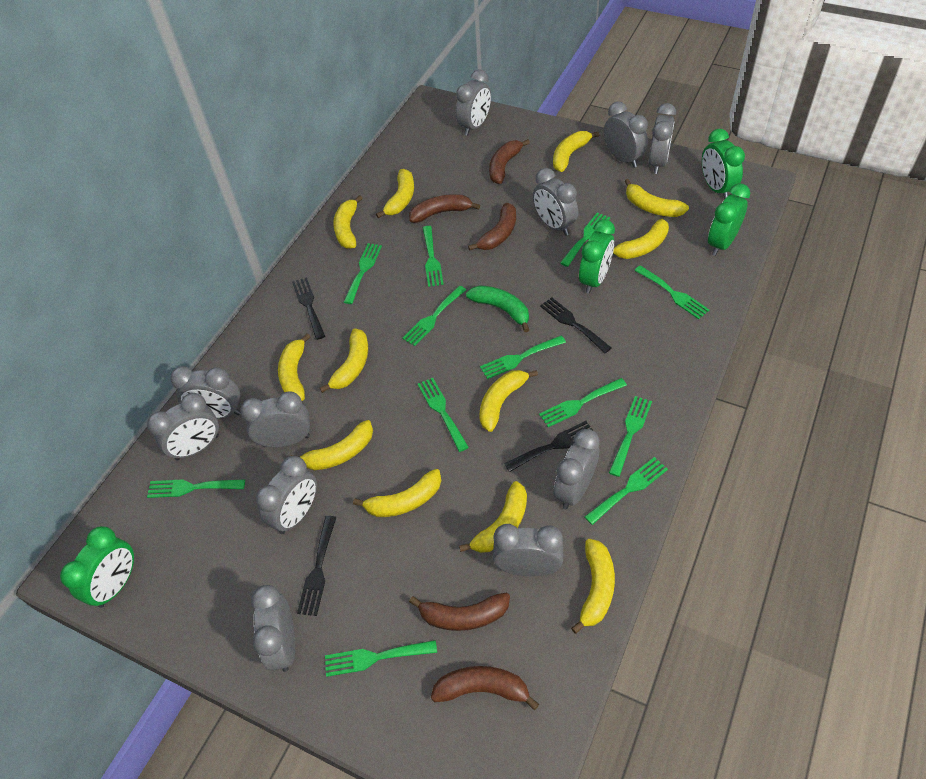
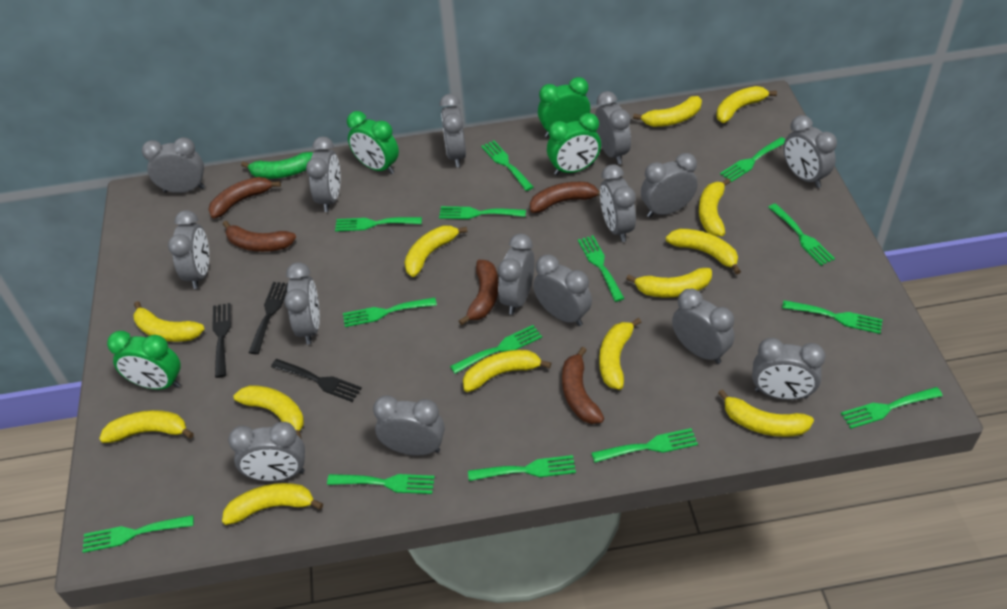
black fork: [292,277,325,340] [297,516,337,616] [504,421,593,472] [540,297,611,353] = 4 -> [212,303,231,378] [249,282,288,354] [271,359,362,402] = 3
green fork: [147,479,245,498] [325,640,437,677] [344,243,382,304] [402,286,466,346] [418,378,469,452] [423,226,444,287] [480,335,566,379] [539,378,627,427] [560,212,610,267] [585,457,668,525] [609,396,652,477] [634,265,709,319] = 12 -> [83,515,194,553] [327,474,435,494] [335,217,422,232] [343,298,437,327] [439,206,526,219] [450,325,542,374] [468,455,576,481] [481,140,534,191] [578,235,625,302] [591,428,698,463] [720,137,785,182] [768,203,835,266] [782,300,883,334] [841,387,943,429] = 14
grey clock: [147,393,219,460] [170,366,241,419] [240,392,310,448] [251,585,295,672] [256,456,317,534] [456,69,491,136] [493,524,563,576] [533,168,578,236] [554,429,600,509] [604,101,648,168] [649,103,676,174] = 11 -> [142,137,205,193] [168,210,209,289] [228,422,305,482] [284,262,320,345] [306,137,341,212] [373,396,445,456] [440,94,466,167] [498,234,535,315] [533,254,592,326] [595,91,631,164] [600,164,636,242] [641,153,698,217] [672,289,735,364] [752,338,826,400] [783,115,837,188] = 15
yellow banana: [278,333,311,401] [291,420,373,470] [320,328,368,393] [333,195,363,249] [353,469,441,517] [376,169,414,218] [459,481,527,553] [479,370,538,432] [553,131,599,172] [571,539,615,634] [613,219,669,259] [624,179,689,217] = 12 -> [99,410,194,443] [133,301,205,342] [222,483,323,525] [234,385,304,439] [404,225,468,277] [463,350,551,392] [599,318,641,390] [626,268,712,297] [633,96,702,127] [666,229,741,274] [699,178,731,236] [716,86,777,123] [718,389,814,437] = 13

